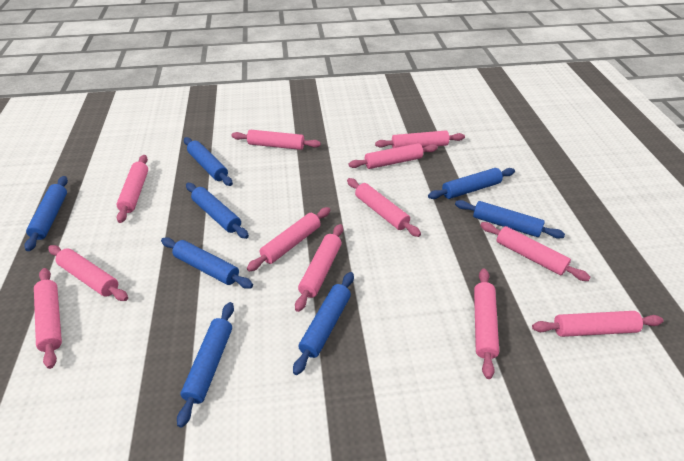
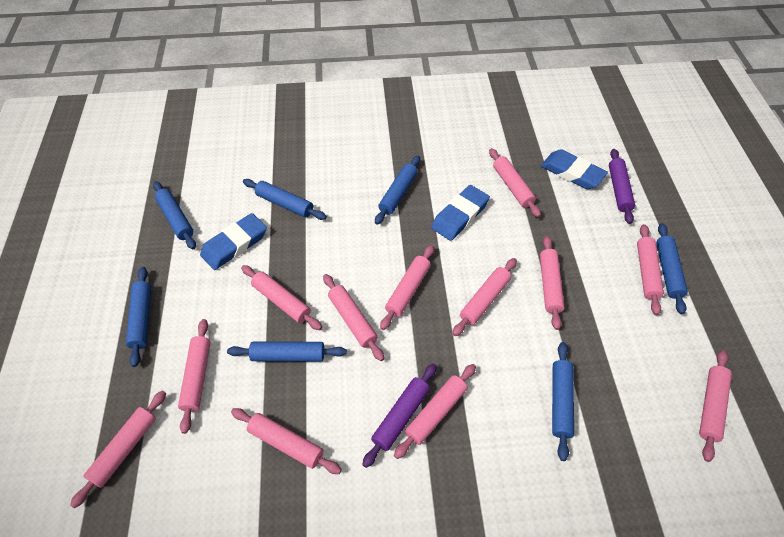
blue eraser: none = 0 -> [200,213,267,270] [431,185,490,241] [541,149,608,189] = 3
blue rolling pin: [24,176,68,251] [161,237,253,289] [177,302,234,428] [184,137,233,186] [186,183,249,239] [293,272,354,375] [428,168,515,199] [455,200,565,239] = 8 -> [126,267,151,367] [153,181,196,249] [227,341,347,361] [243,179,327,220] [375,156,420,225] [552,342,574,461] [656,223,688,314] = 7
purple rolling pin: none = 0 -> [362,364,437,468] [609,149,635,224] = 2

